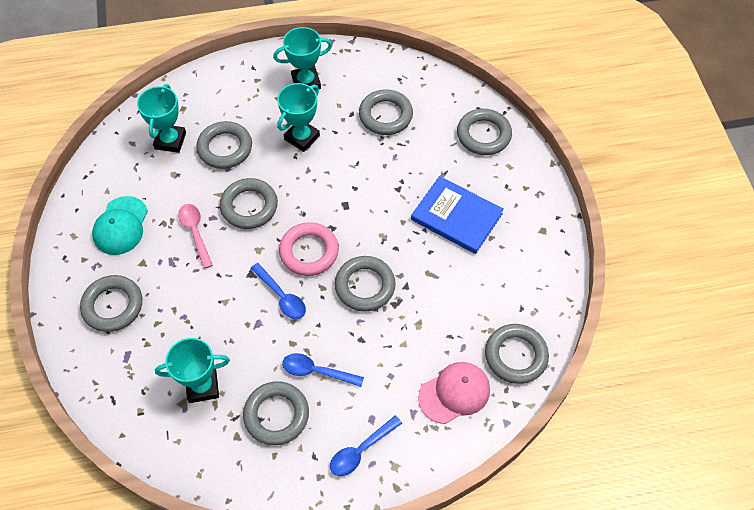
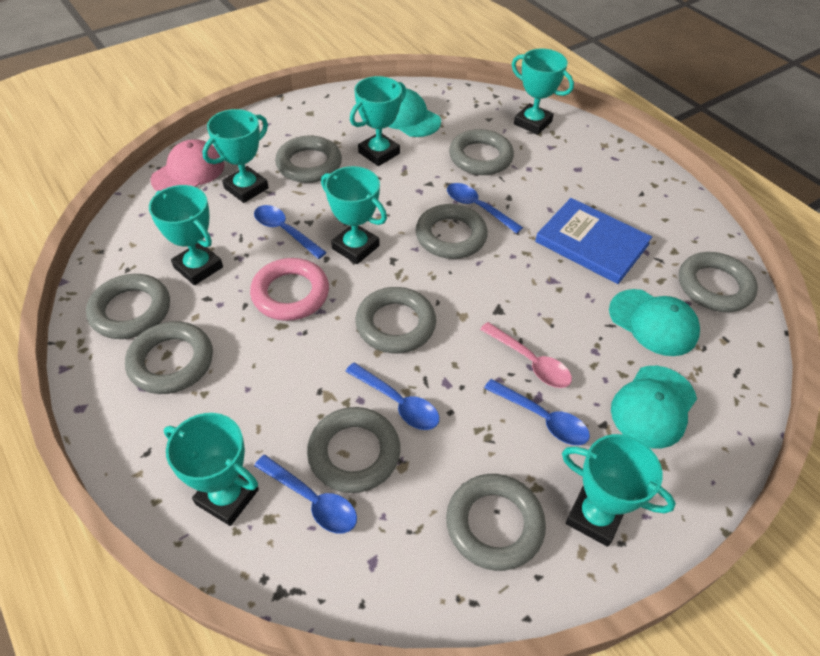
blue spoon: [250,263,306,319] [282,353,364,387] [330,415,402,476] = 3 -> [254,205,327,259] [254,455,357,533] [345,363,439,430] [447,183,523,234] [484,379,590,445] = 5
grey ring: [80,275,142,332] [196,121,252,169] [220,178,278,229] [243,381,309,445] [335,256,396,312] [359,90,413,135] [457,109,512,155] [485,324,549,384] = 8 -> [86,274,170,339] [125,321,213,394] [275,136,342,183] [307,407,400,493] [355,287,436,353] [415,204,488,259] [446,474,546,571] [449,129,514,175] [679,252,758,312] = 9
turquoise cap: [92,196,148,255] = 1 -> [388,88,441,137] [609,289,700,356] [611,366,697,448] = 3
turquoise trophy: [137,84,186,153] [155,338,230,403] [273,27,332,90] [277,83,320,152] = 4 -> [149,185,223,285] [164,413,259,526] [202,109,269,203] [321,166,387,264] [350,76,406,166] [512,48,574,135] [562,434,676,547] = 7

